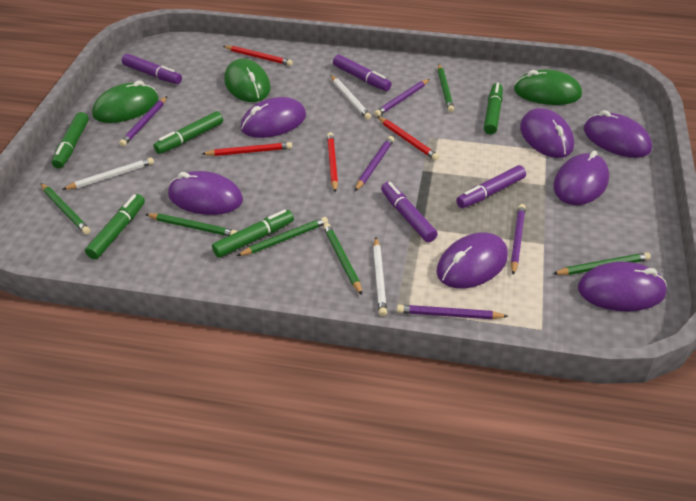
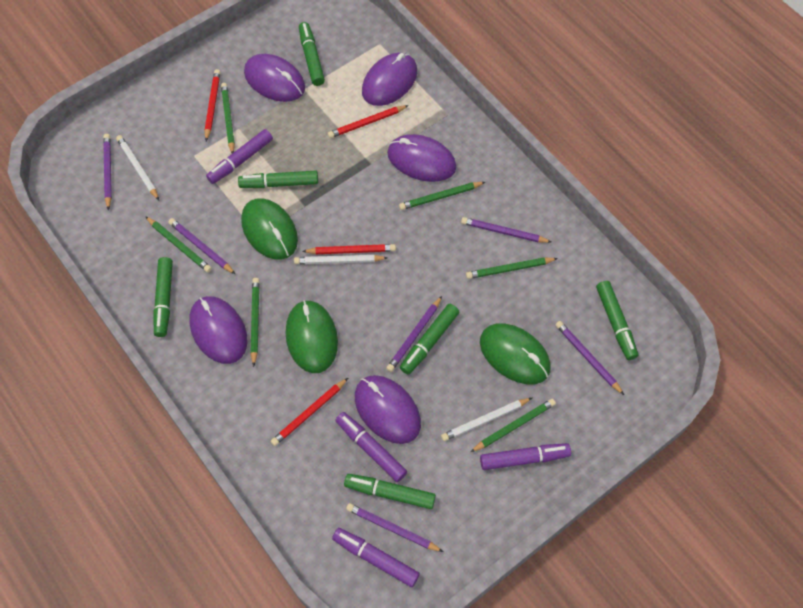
green marker: [52,112,89,169] [85,194,145,260] [153,111,223,154] [212,209,294,258] [484,83,503,134] = 5 -> [153,257,173,337] [238,171,318,188] [299,22,325,86] [344,474,436,509] [400,304,459,375] [596,281,638,360] = 6
purple mouse: [168,171,243,215] [241,97,306,138] [437,233,508,289] [520,108,574,158] [553,150,609,205] [578,262,667,312] [584,110,652,158] = 7 -> [189,296,247,364] [244,54,305,102] [355,375,421,444] [362,53,417,106] [387,134,456,182] = 5
purple pencil: [119,96,167,147] [355,136,394,191] [374,79,430,117] [397,305,509,319] [511,204,526,275] = 5 -> [103,134,112,210] [168,218,235,274] [346,503,443,552] [386,296,442,372] [461,217,551,243] [556,321,624,395] = 6

